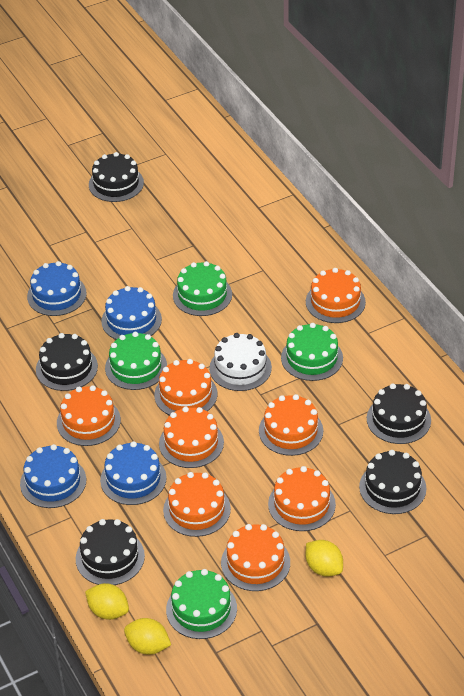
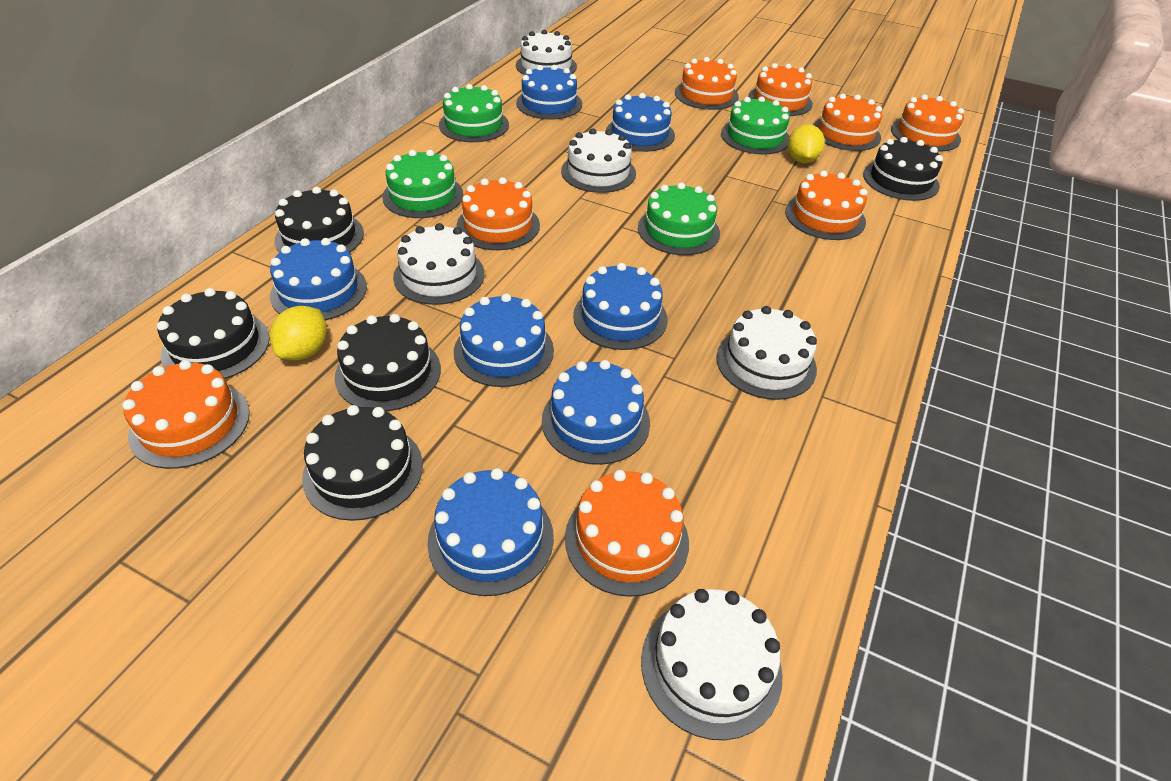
blue cake: [20,444,86,508] [27,261,87,316] [100,441,167,505] [101,286,162,339] = 4 -> [270,238,367,321] [427,468,554,596] [454,293,554,387] [516,65,582,120] [542,360,650,465] [573,263,667,350] [606,93,675,152] = 7
white cake: [209,333,272,391] = 1 -> [393,223,485,305] [516,30,577,75] [561,128,636,193] [641,589,783,740] [716,306,817,400] = 5
yellow lemon: [85,583,129,620] [124,618,171,655] [306,540,343,576] = 3 -> [270,306,327,360] [788,124,825,163] = 2

